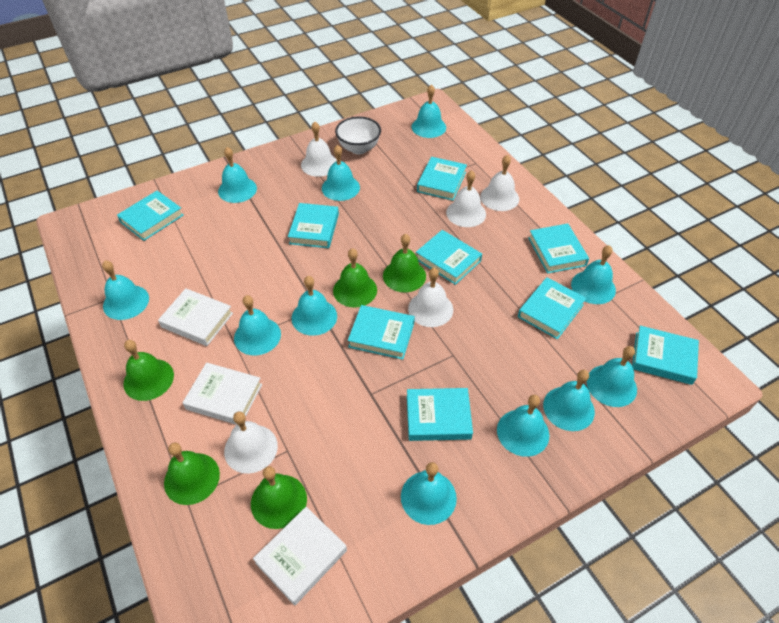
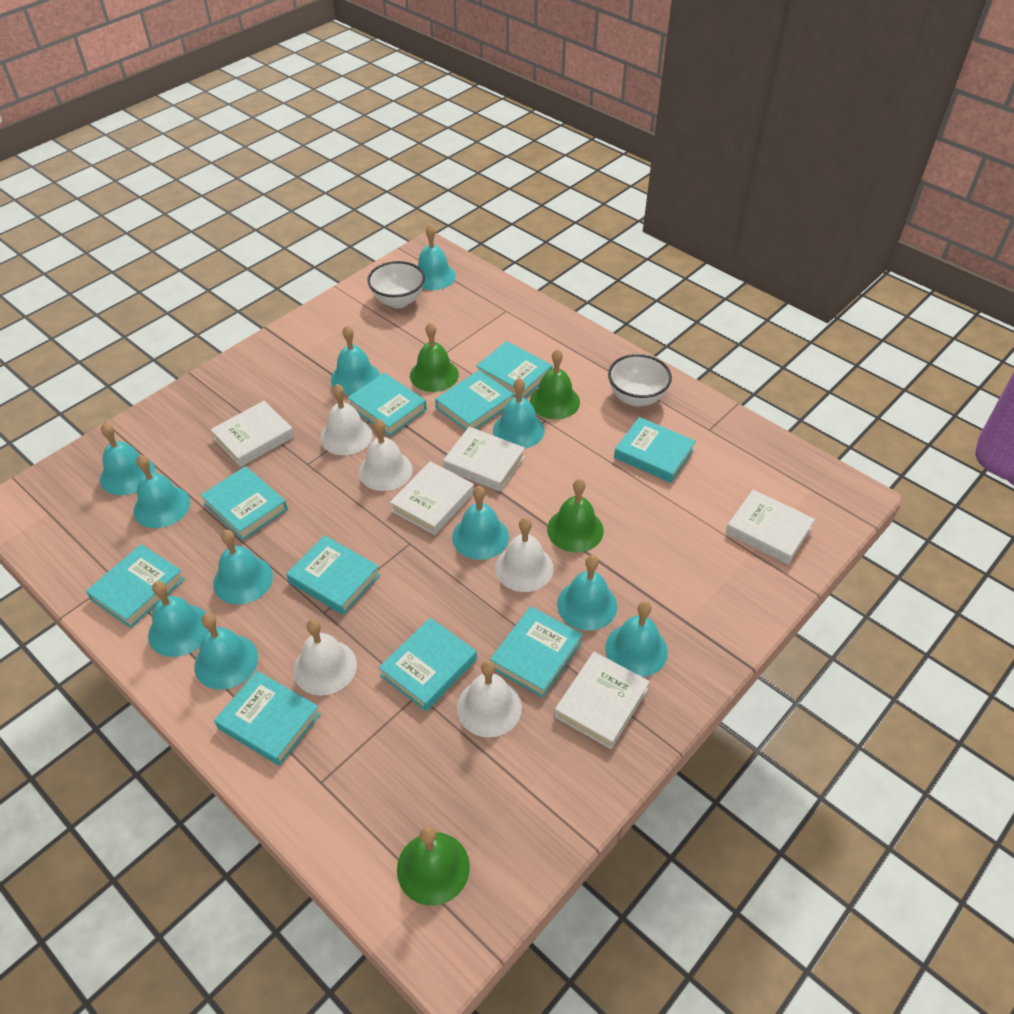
green bell: [123,340,174,401] [164,443,220,505] [251,466,307,529] [333,248,377,308] [383,234,426,292] = 5 -> [397,826,470,906] [410,322,459,392] [530,349,580,419] [547,479,604,553] = 4
turquoise book: [117,191,184,241] [288,203,339,248] [348,305,415,360] [407,388,473,441] [416,230,482,285] [417,157,467,201] [518,277,586,339] [528,224,589,274] [632,326,699,385] = 9 -> [86,544,185,628] [200,466,288,540] [214,671,321,766] [286,535,380,615] [347,373,427,436] [378,618,477,711] [435,370,514,430] [476,341,552,398] [490,606,583,698] [614,417,696,483] = 10
white book: [158,288,233,346] [183,362,262,425] [253,507,347,606] = 3 -> [210,401,294,467] [390,461,474,535] [443,427,525,492] [554,652,650,749] [726,490,815,564] = 5
white bowl: [335,117,381,154] = 1 -> [367,261,425,308] [608,354,672,407] = 2

